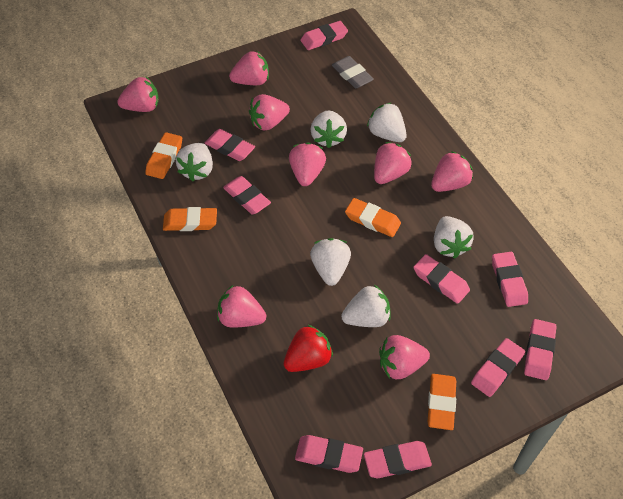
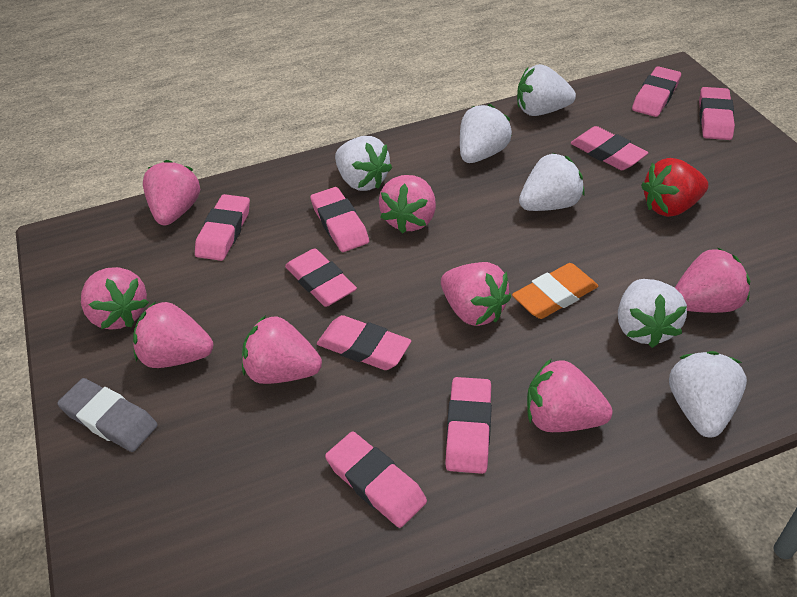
orange eraser: [145,132,182,179] [163,207,217,231] [345,198,401,237] [428,374,456,430] = 4 -> [512,263,598,319] = 1

